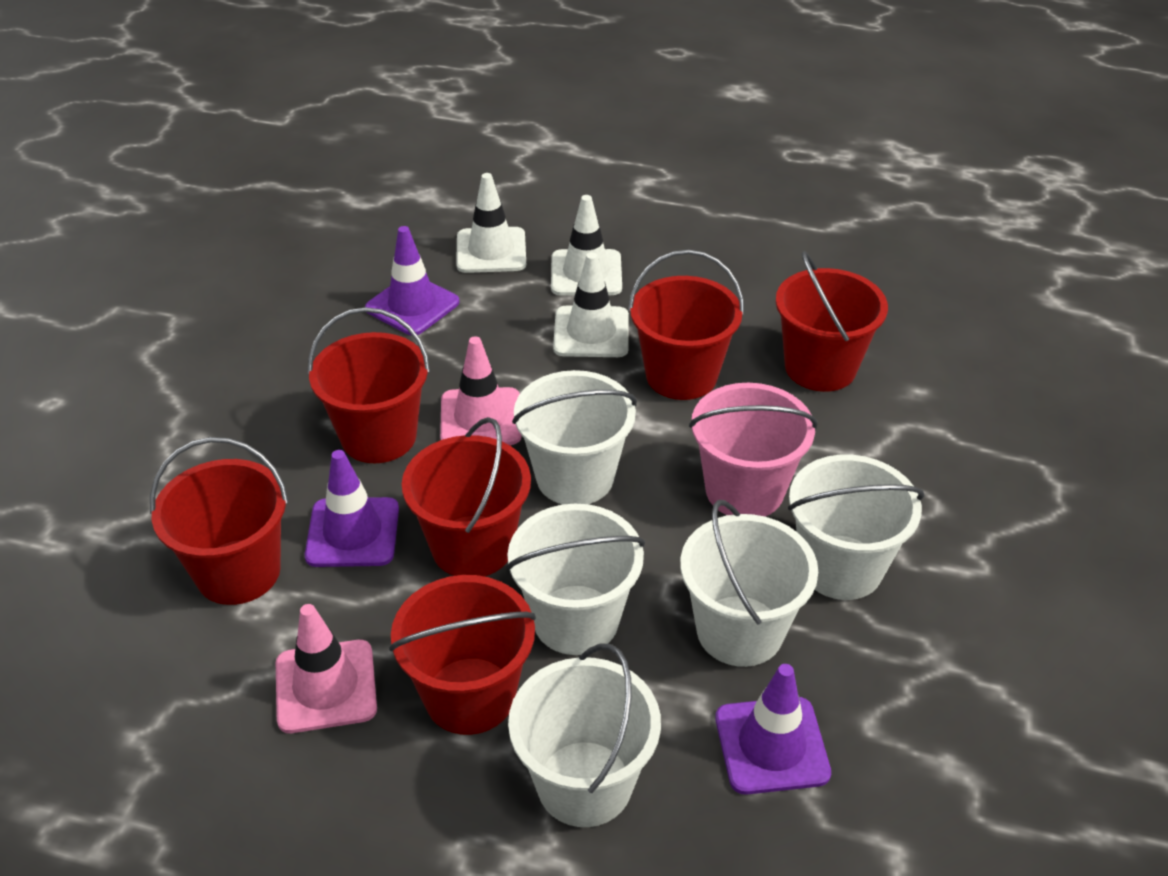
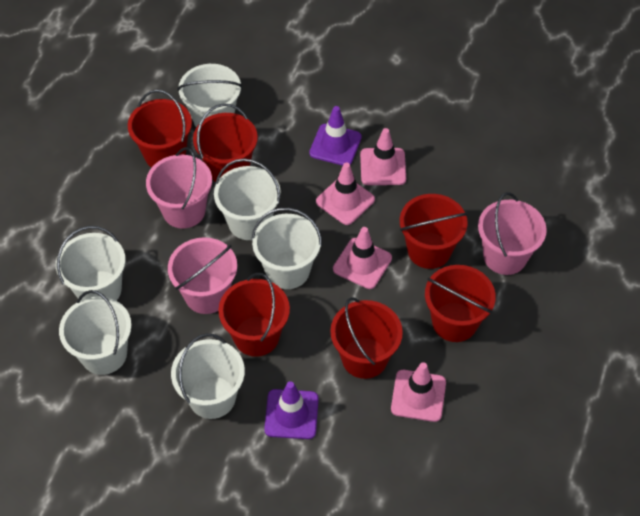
pink bucket: [689,383,818,516] = 1 -> [146,147,212,229] [168,237,237,314] [478,192,547,275] = 3
pink traffic cone: [276,604,377,733] [440,336,522,445] = 2 -> [316,162,375,225] [333,227,392,289] [360,128,406,185] [391,362,446,422] = 4
purple traffic cone: [305,450,399,567] [365,226,459,335] [715,664,831,795] = 3 -> [264,381,319,439] [309,106,362,166] = 2
white bucket: [506,504,645,655] [508,643,661,827] [512,370,637,504] [680,500,818,667] [788,455,925,600] = 5 -> [56,226,126,301] [59,290,132,375] [171,334,245,419] [177,64,242,127] [214,158,281,240] [252,208,322,289] = 6
white traffic cone: [456,173,526,273] [551,195,622,296] [553,252,629,357] = 3 -> none = 0

